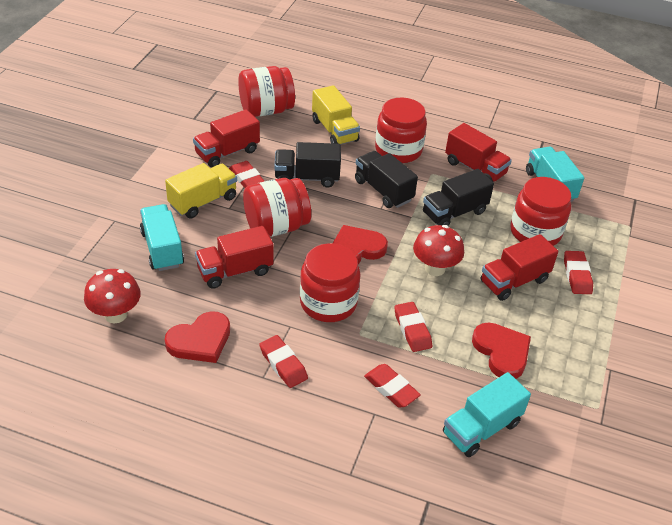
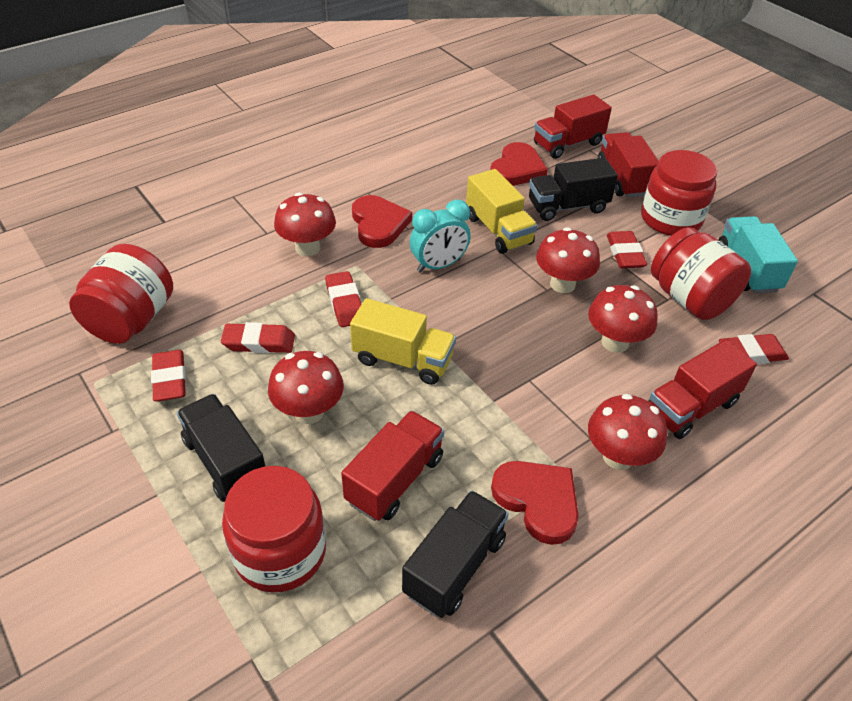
red jar: [238,66,295,117] [243,178,311,237] [300,243,361,322] [375,98,427,163] [510,177,571,246] = 5 -> [69,244,173,344] [222,466,326,593] [641,150,717,236] [651,227,751,320] = 4
red mushroom: [84,269,141,323] [413,225,464,276] = 2 -> [268,351,344,424] [274,193,336,256] [536,227,600,293] [588,285,658,353] [588,394,667,470] = 5
turquoise clock: none = 0 -> [410,200,471,273] = 1
turquoise truck: [140,204,184,271] [443,372,531,457] [526,147,584,202] = 3 -> [718,216,798,294] = 1

